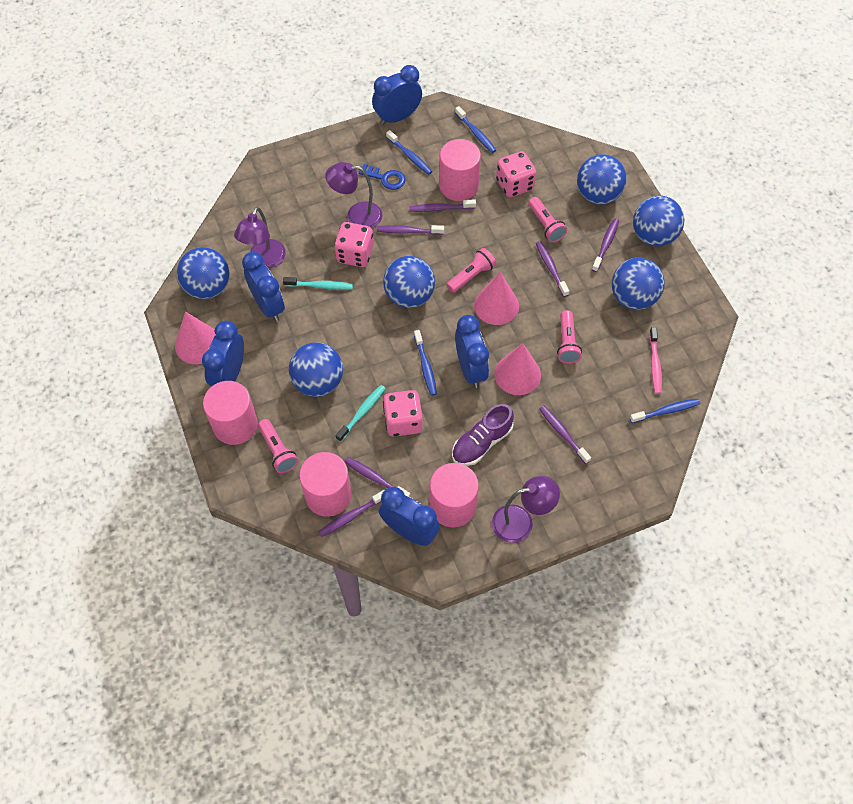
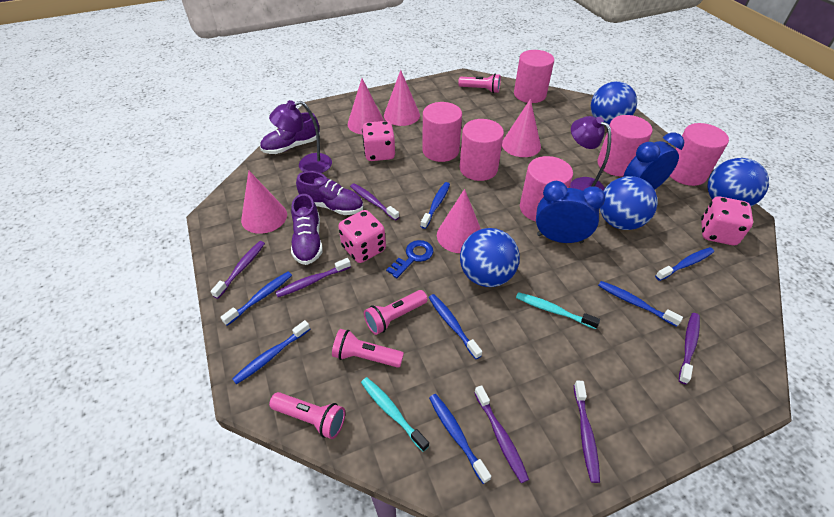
blue ball: [177,247,230,299] [289,342,343,397] [383,256,435,308] [577,154,627,204] [612,257,665,310] [633,196,684,247] = 6 -> [460,228,520,287] [591,81,637,125] [600,176,658,230] [707,158,769,206] = 4
blue clock: [202,321,244,387] [242,252,285,322] [372,65,422,125] [379,487,440,546] [455,315,489,388] = 5 -> [536,181,605,243] [623,133,684,190] = 2
blue toothbrush: [386,130,432,175] [414,330,437,396] [455,106,496,153] [630,398,700,423] = 4 -> [220,272,292,326] [232,320,310,384] [420,182,450,229] [429,294,482,359] [429,394,491,484] [598,281,683,327] [655,247,714,281] = 7
pink cone: [175,312,216,364] [474,272,519,325] [494,343,541,395] = 3 -> [241,170,287,234] [348,79,384,134] [384,70,420,126] [437,189,481,253] [502,99,541,157] = 5
pink cylinder: [203,381,258,445] [299,452,352,517] [430,463,479,528] [439,139,481,201] = 4 -> [422,102,462,162] [460,119,504,181] [514,50,554,103] [520,156,573,222] [597,115,653,177] [670,123,729,186] = 6
pink toothbrush: [649,327,662,394] = 1 -> none = 0
purple lamp: [234,207,286,268] [325,162,383,228] [492,476,560,543] = 3 -> [269,100,332,173] [570,116,611,191] = 2
purple shoe: [452,404,514,466] = 1 -> [260,112,320,154] [291,194,323,265] [296,171,363,215] = 3
purple toothbrush: [319,490,384,537] [344,457,410,497] [377,225,444,235] [410,199,476,212] [536,241,569,297] [539,405,591,464] [592,219,619,272] = 7 -> [210,241,265,299] [275,258,351,297] [350,184,399,221] [474,385,529,483] [574,381,600,483] [679,313,700,384] = 6

